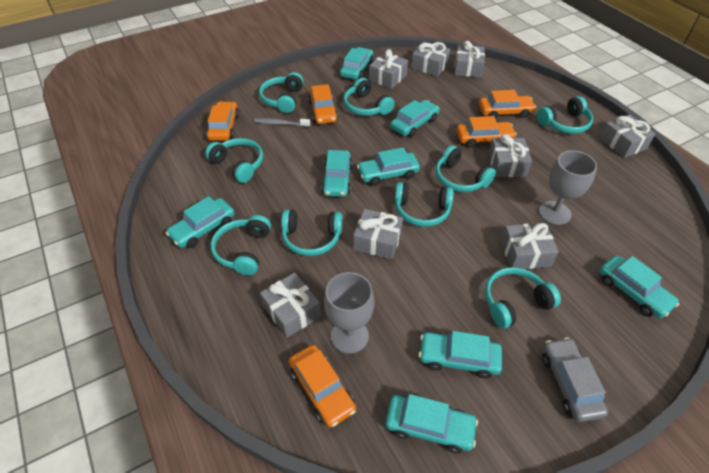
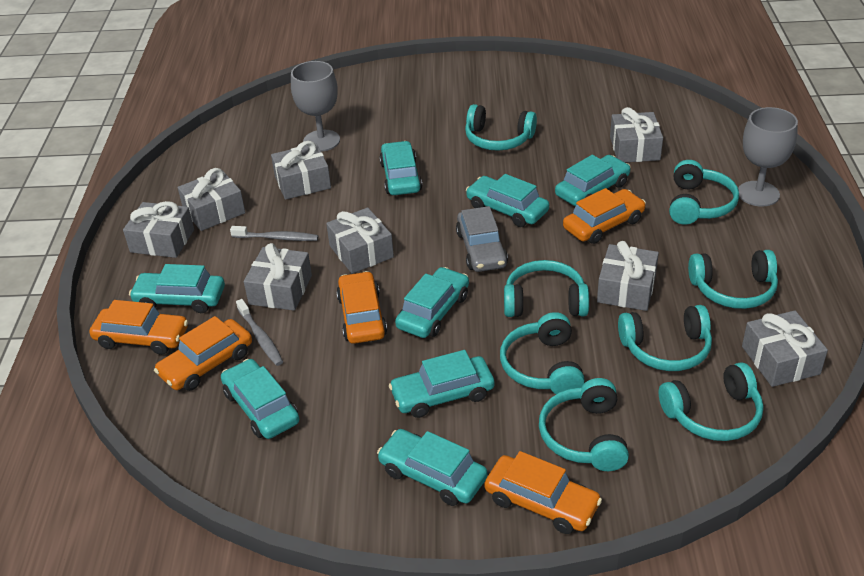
grey toothbrush: [254,118,310,127] = 1 -> [230,226,318,241] [236,299,283,366] = 2
turquoise headphones: [205,138,263,183] [210,215,271,276] [259,72,304,113] [281,210,343,256] [343,78,395,116] [395,182,454,227] [435,145,496,192] [485,267,561,329] [537,96,593,134] = 9 -> [465,104,537,151] [500,312,585,394] [504,260,589,317] [539,378,629,471] [618,305,712,371] [658,362,763,441] [669,160,739,225] [688,250,778,309] = 8

